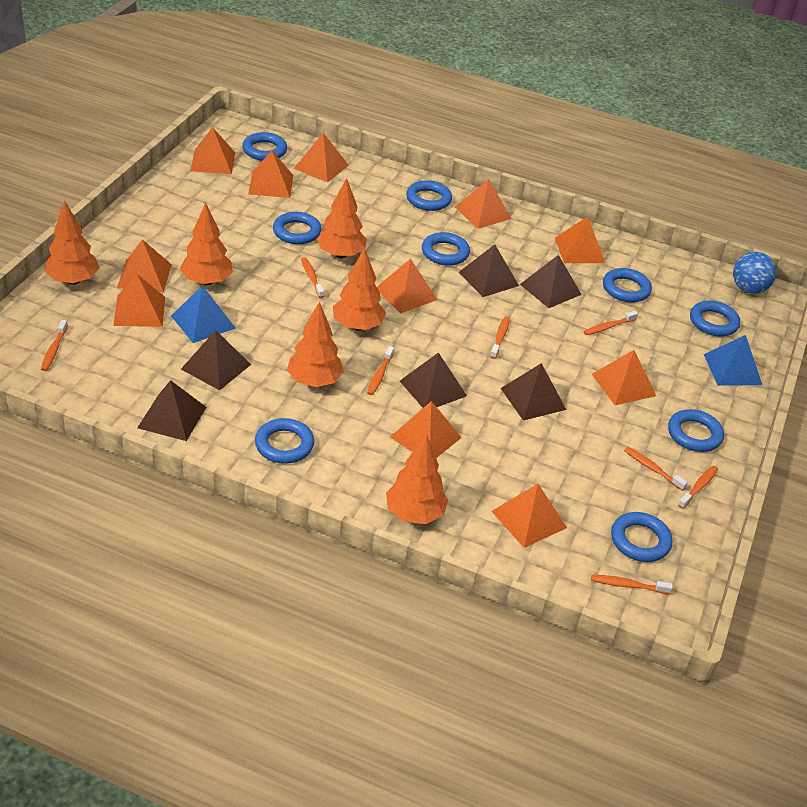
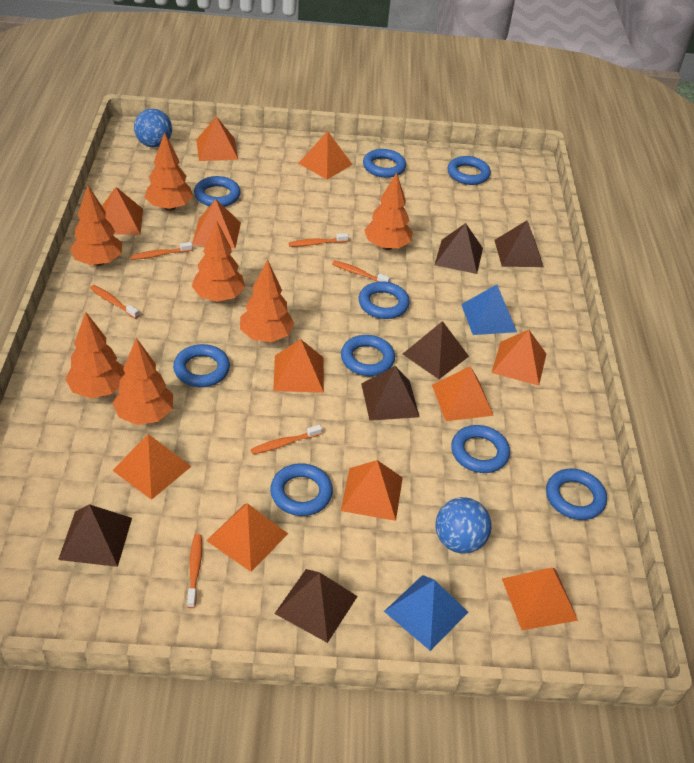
blue ball: [733,252,776,294] = 1 -> [134,109,172,147] [435,497,492,554] = 2
orange toothbrush: [41,320,68,371] [301,257,324,298] [367,346,394,395] [490,316,510,359] [583,311,638,335] [591,575,673,594] [624,447,688,491] [678,466,718,509] = 8 -> [90,285,139,319] [130,242,193,260] [187,534,202,608] [251,425,322,454] [289,233,349,247] [332,260,390,282] = 6
orange tree: [45,200,100,285] [180,202,233,285] [287,302,344,387] [317,178,367,258] [333,248,386,330] [386,434,448,524] = 6 -> [65,312,125,398] [70,185,122,266] [113,338,173,425] [145,132,193,211] [192,221,245,302] [240,260,294,342] [364,172,413,250] = 7

